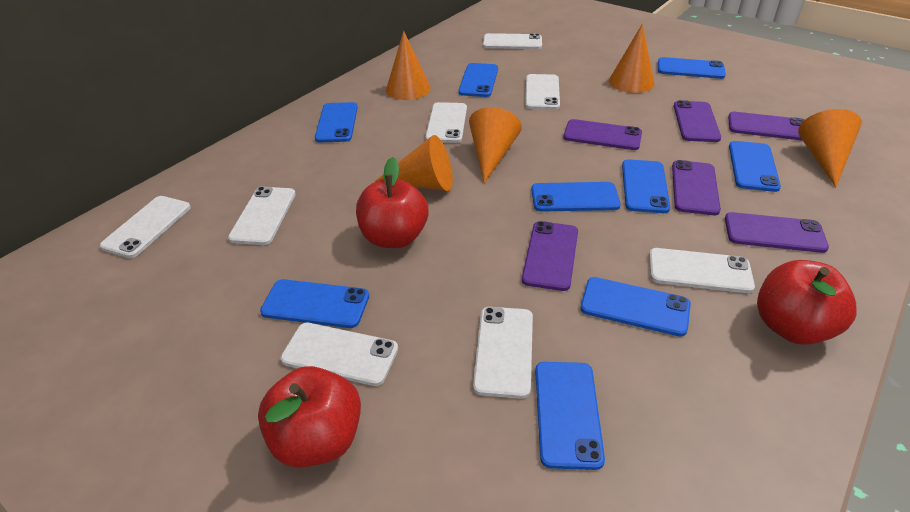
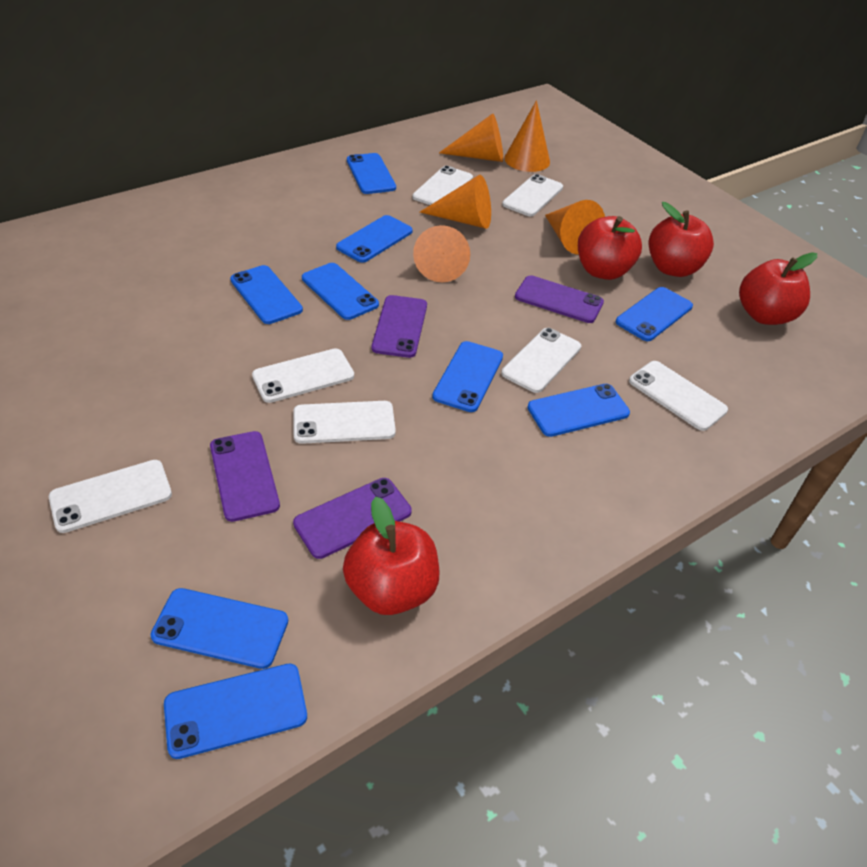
purple phone: [522,221,578,291] [563,119,642,150] [672,160,721,215] [674,100,721,142] [725,212,829,253] [728,112,804,141] = 6 -> [210,431,280,522] [293,478,412,559] [372,295,427,358] [515,275,604,323] = 4
red apple: [258,366,361,468] [356,157,428,248] [757,260,856,345] = 3 -> [343,497,439,615] [578,216,642,280] [649,202,714,277] [739,252,817,325] = 4
white phone: [100,196,191,258] [228,186,296,245] [280,323,398,386] [425,102,467,143] [473,307,533,399] [483,33,542,49] [525,74,560,110] [649,248,755,293] = 8 -> [49,460,172,533] [252,348,354,403] [293,401,396,444] [412,166,473,205] [501,328,581,393] [502,174,563,216] [629,361,728,431] = 7

